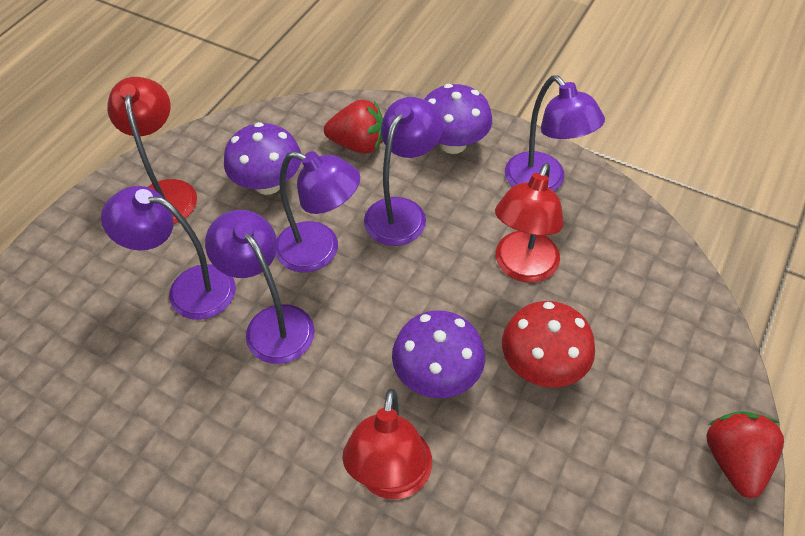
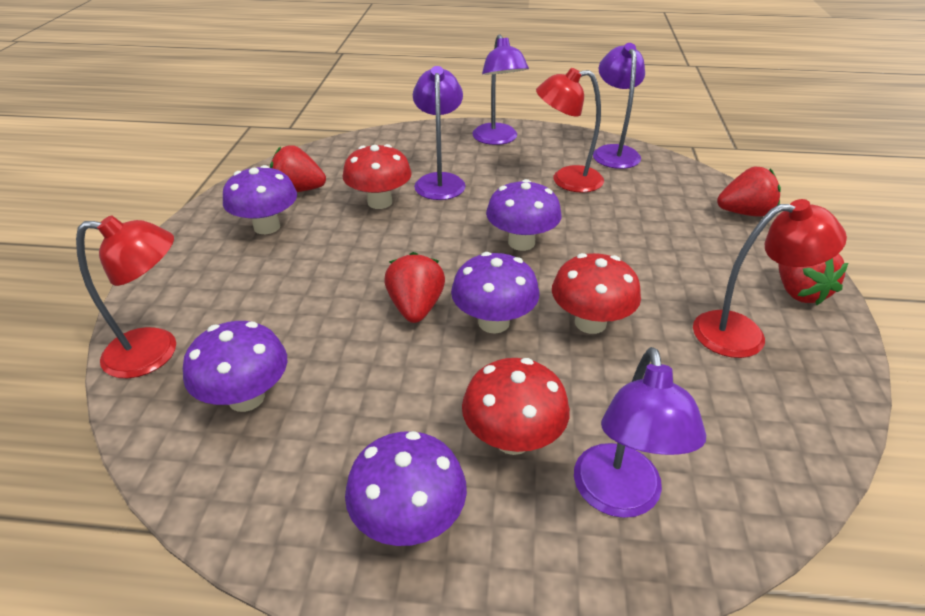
purple lamp: [101,186,236,320] [205,210,315,364] [276,151,360,273] [364,97,443,246] [505,75,605,191] = 5 -> [413,66,466,200] [472,34,529,145] [574,347,706,518] [593,43,645,169] = 4
purple mushroom: [224,122,301,195] [392,310,485,398] [424,84,492,154] = 3 -> [183,321,287,412] [223,165,297,234] [345,431,467,546] [451,252,539,334] [486,179,562,251] = 5
red mushroom: [502,301,595,388] = 1 -> [343,144,412,209] [462,358,570,455] [552,253,641,334] = 3
red strawberry: [324,100,383,154] [706,411,784,498] = 2 -> [270,145,326,192] [384,252,445,323] [717,166,781,217] [778,254,848,305] = 4

